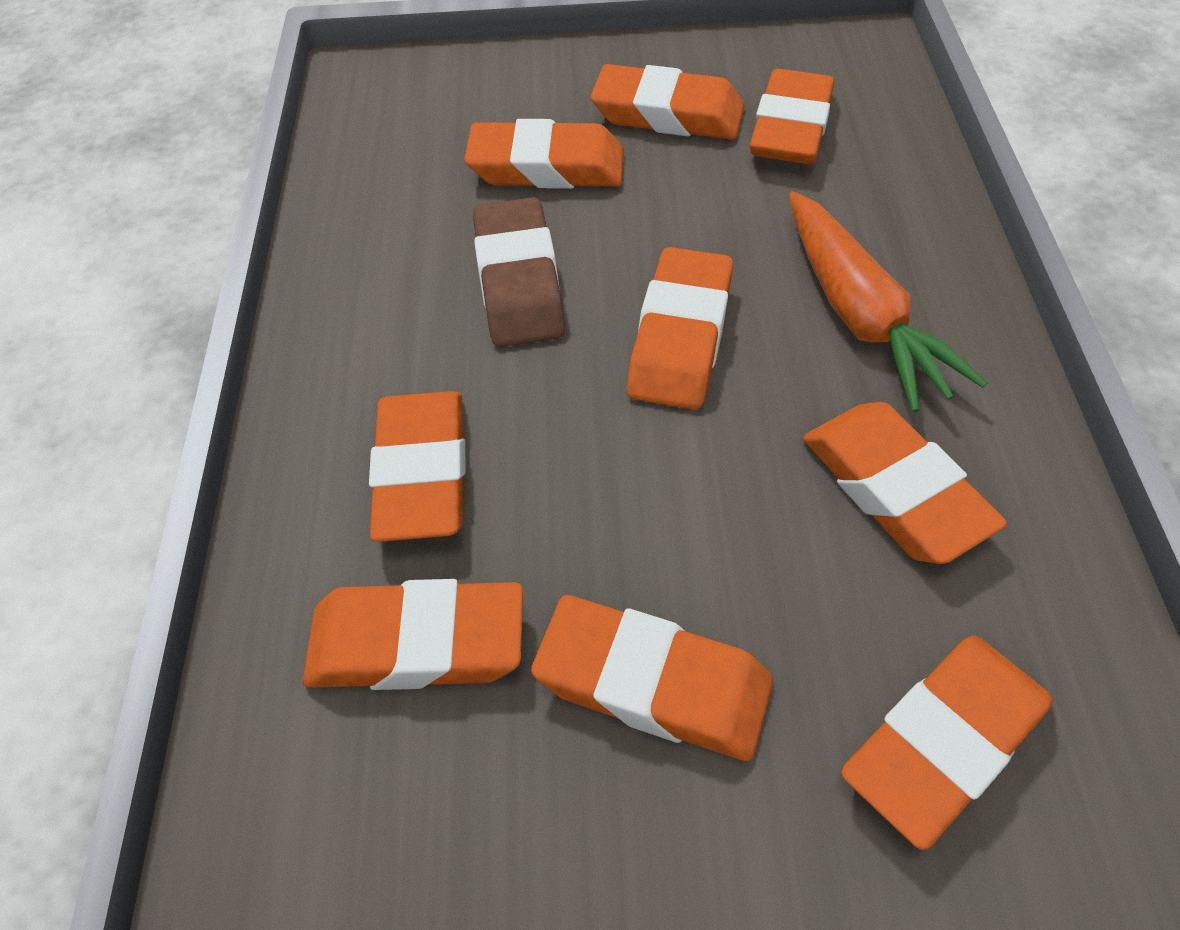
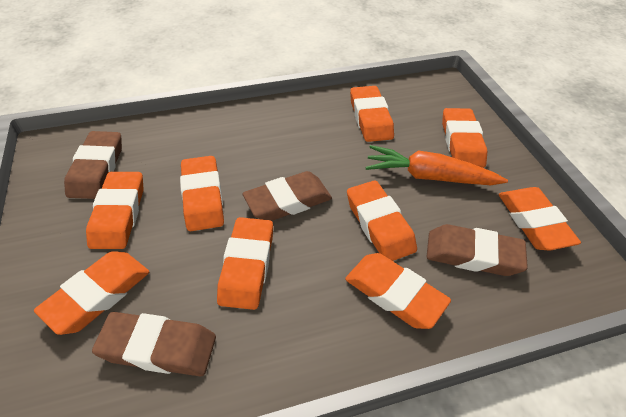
brown eraser: [473,197,565,347] = 1 -> [64,131,122,199] [92,312,216,376] [242,171,332,221] [427,224,528,276] = 4

